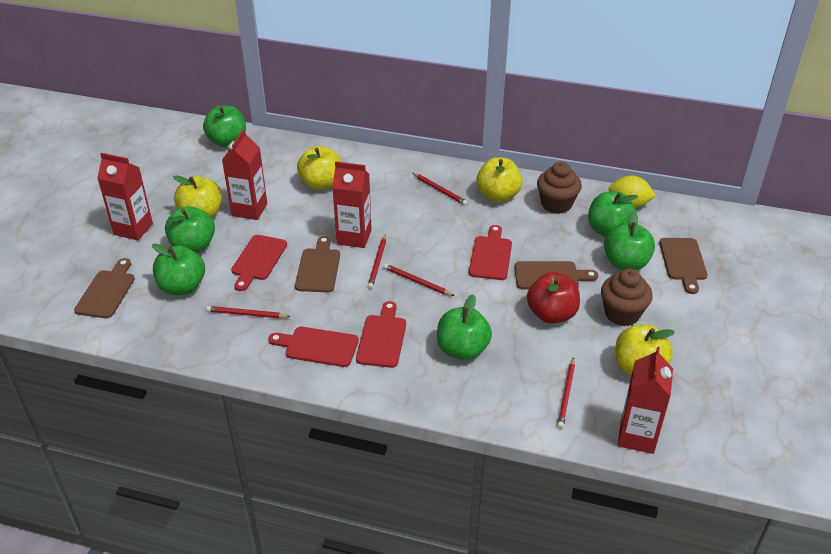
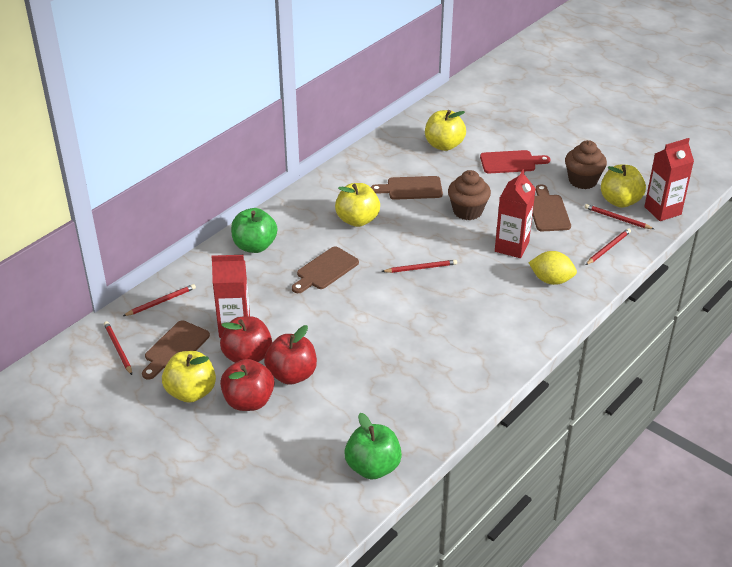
green apple: [152,244,205,295] [165,206,215,253] [203,105,246,147] [437,294,492,360] [588,191,638,237] [604,211,655,270] = 6 -> [231,208,277,253] [344,413,402,480] = 2
red apple: [527,272,580,324] = 1 -> [220,316,272,363] [220,359,274,411] [264,325,317,385] = 3
red carton: [97,153,153,240] [222,129,267,220] [332,161,372,248] [618,347,673,454] = 4 -> [211,255,250,338] [495,169,536,258] [644,138,694,221] = 3
red cutting board: [231,235,287,291] [268,327,359,367] [356,301,406,368] [469,225,512,280] = 4 -> [480,150,550,173] = 1

